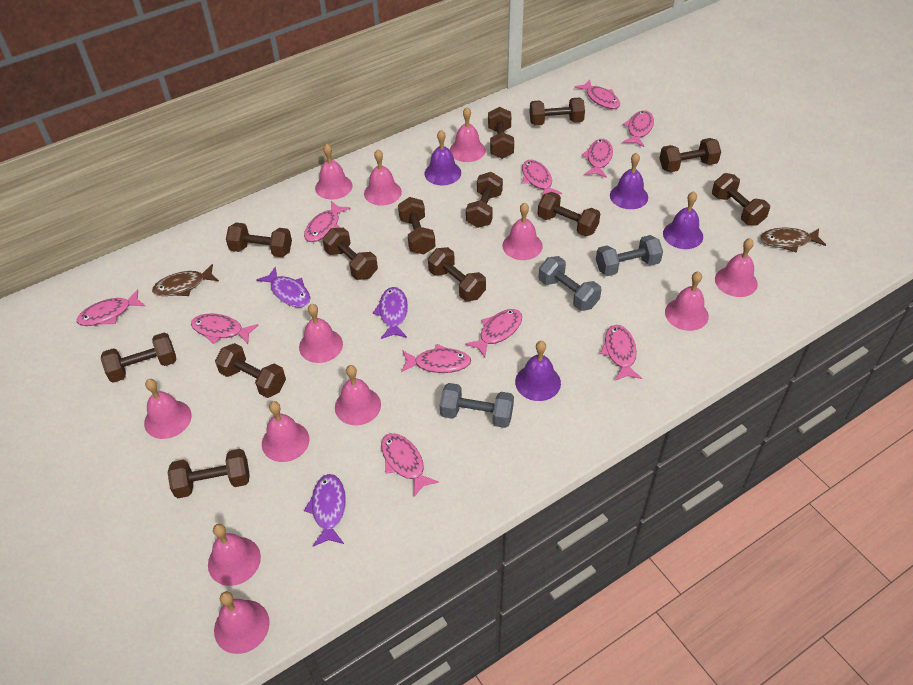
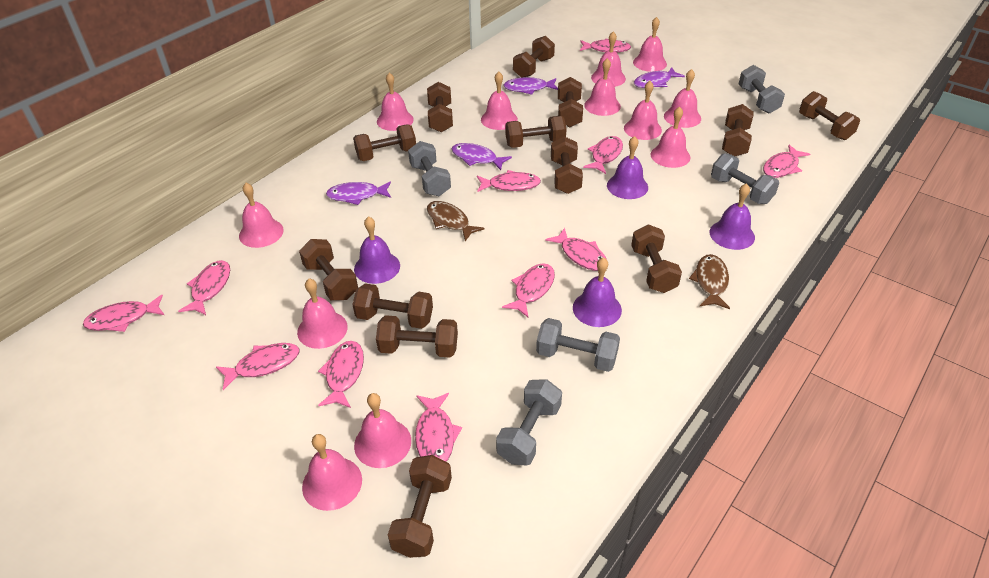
grey dumbbell: [440,383,514,428] [539,256,602,311] [596,235,663,276] = 3 -> [408,141,451,196] [496,379,562,466] [536,318,620,372] [711,153,779,204] [738,65,785,113] = 5
purple fish: [256,267,310,307] [304,474,346,547] [373,287,408,339] = 3 -> [326,181,391,205] [452,143,512,170] [503,77,558,95] [634,67,685,88] = 4

